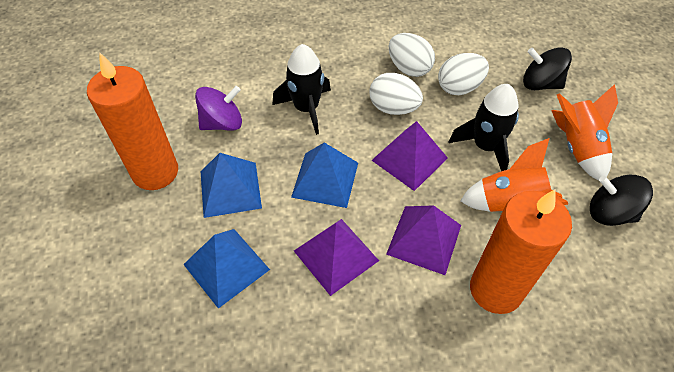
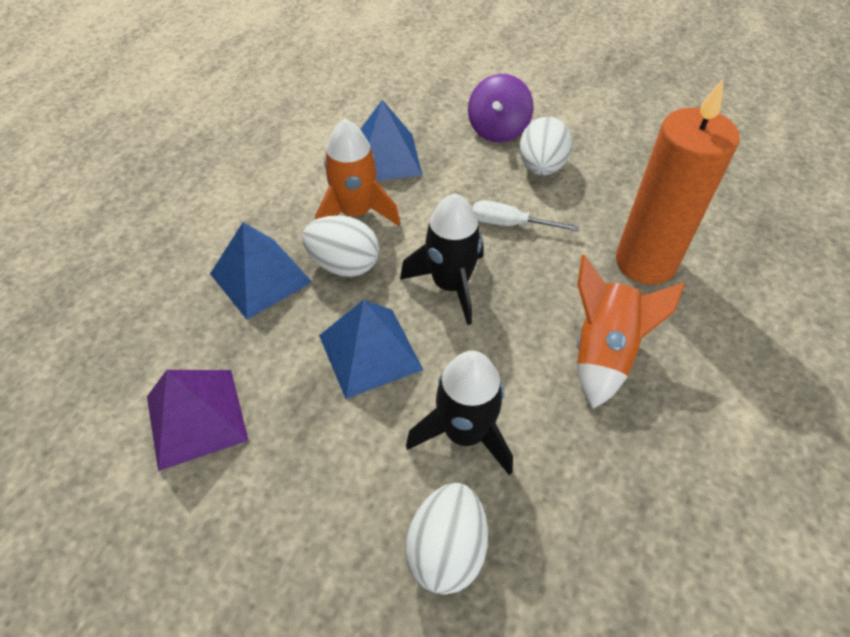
black spinning top: [523,47,572,90] [590,175,653,226] = 2 -> none = 0
orange candle: [87,53,178,190] [470,189,572,314] = 2 -> [616,79,740,284] = 1
purple pyramid: [294,219,379,296] [372,121,448,191] [386,205,461,275] = 3 -> [147,370,249,471] = 1
white screwdriver: none = 0 -> [473,200,579,231] = 1

